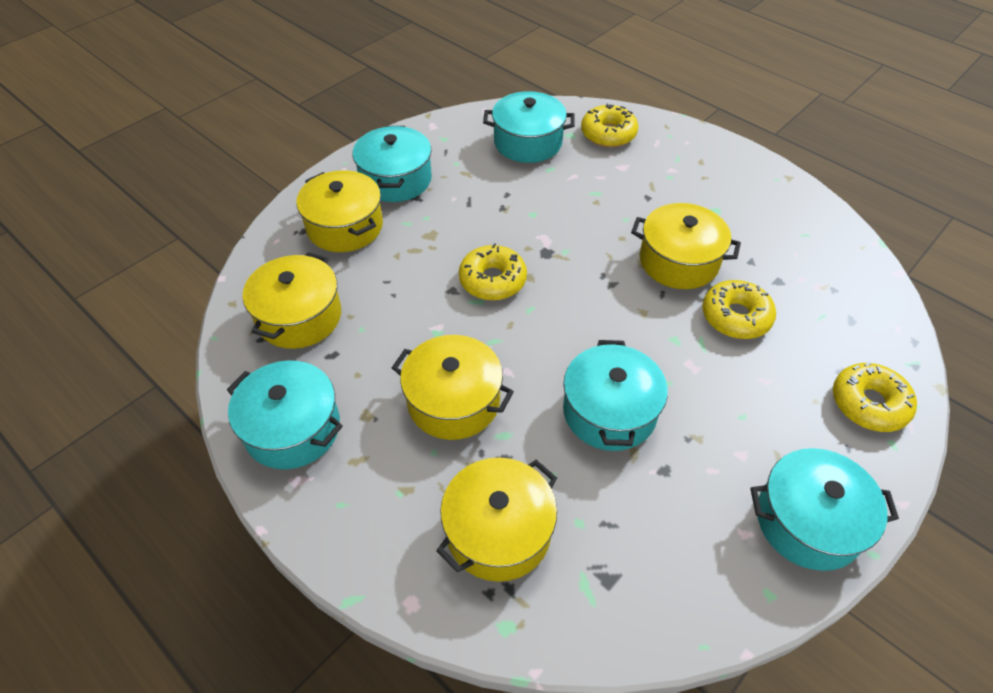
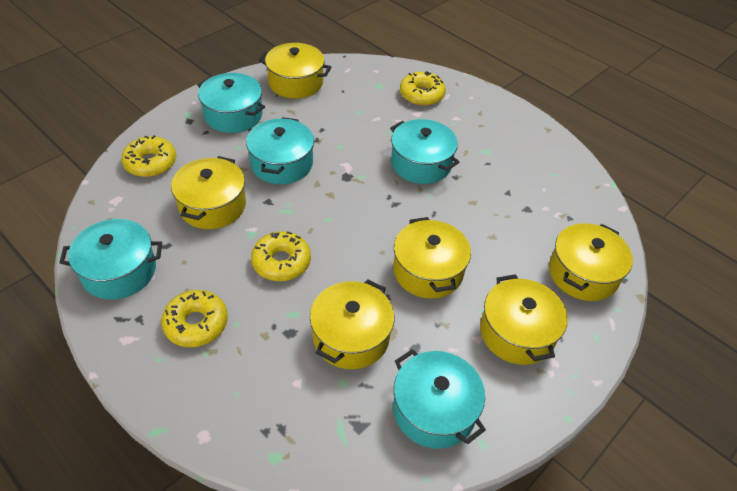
yellow pot: [243,252,341,349] [296,170,383,252] [392,335,514,440] [436,458,557,582] [631,203,741,289] = 5 -> [171,156,246,229] [259,43,332,99] [310,279,394,369] [393,217,471,299] [480,274,568,365] [549,223,633,301] = 6

